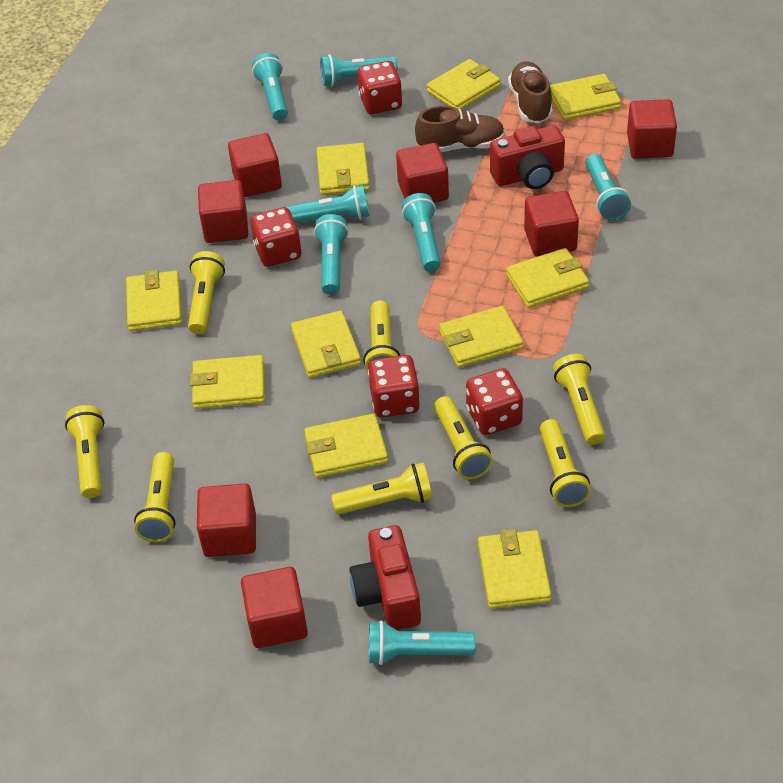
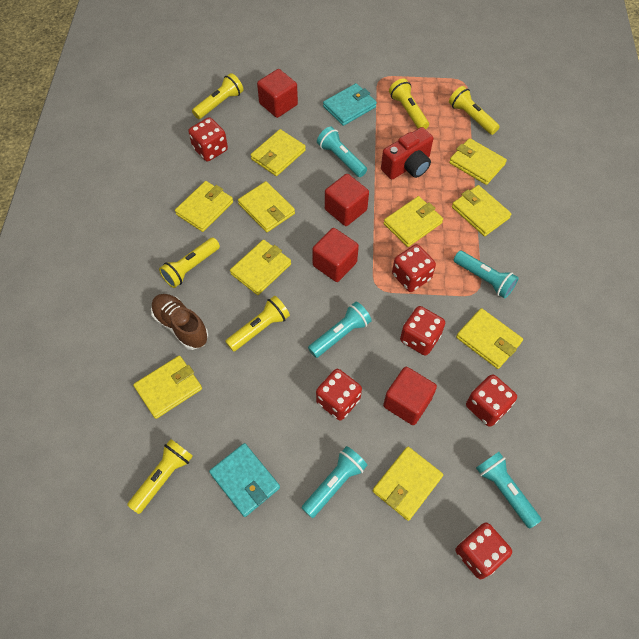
brown shoe: [415,106,505,152] [508,61,553,123] = 2 -> [151,294,208,350] = 1
red camera: [350,525,421,630] [490,125,565,189] = 2 -> [381,127,433,179] = 1
red cube: [197,483,256,557] [198,180,248,243] [228,133,282,197] [241,567,308,648] [396,143,449,203] [524,191,579,257] [627,99,677,159] = 7 -> [257,69,298,118] [312,228,359,282] [325,174,369,226] [383,367,437,425] = 4
red dice: [250,207,301,267] [357,61,402,114] [368,355,420,418] [466,368,523,435] = 4 -> [188,117,228,161] [316,369,362,421] [392,244,436,292] [400,306,445,356] [455,523,512,579] [466,374,517,427] = 6
turquoise flashlight: [252,53,288,121] [286,185,369,223] [314,214,349,295] [320,54,398,86] [369,621,476,665] [402,193,441,272] [585,154,631,220] = 7 -> [302,446,367,518] [308,302,372,358] [317,126,367,177] [454,251,519,298] [476,452,541,529] = 5
turquoise wallet: none = 0 -> [209,443,280,517] [323,83,377,126] = 2
yellow flashlight: [65,405,104,498] [134,452,175,542] [188,251,225,334] [331,463,433,514] [363,301,401,373] [434,396,493,479] [540,419,591,507] [553,354,605,445] = 8 -> [127,439,193,514] [159,238,220,288] [192,73,244,119] [225,296,290,352] [389,78,429,129] [449,86,500,135] = 6

